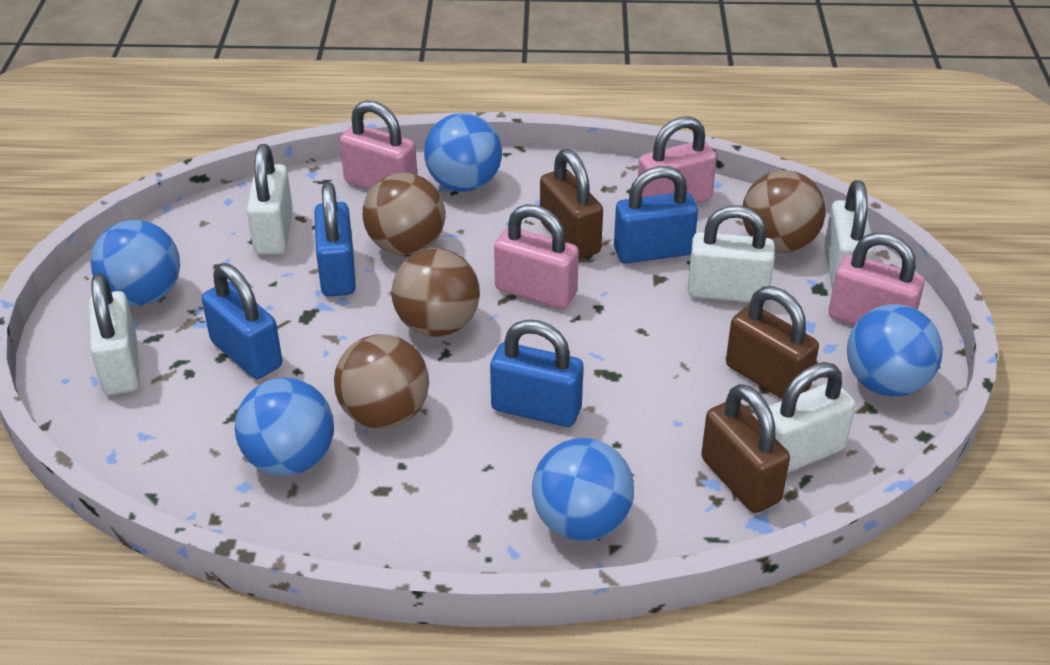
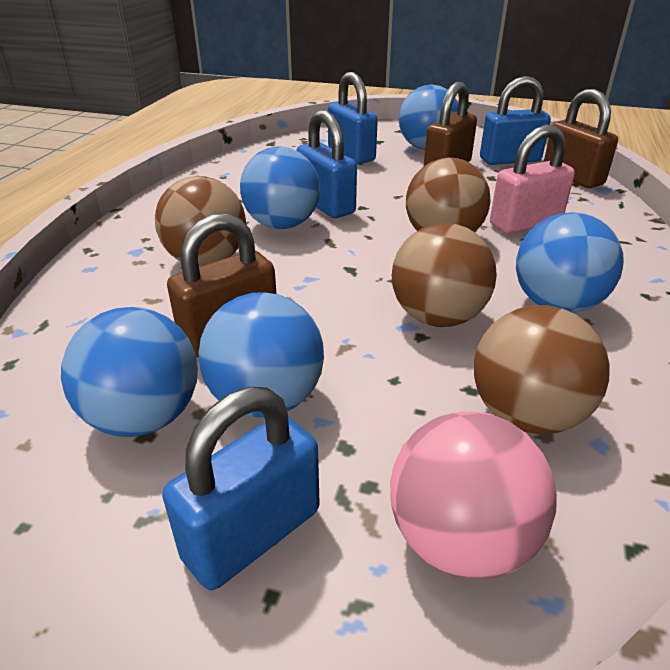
pink ball: none = 0 -> [390,411,557,579] = 1
pink padlock: [340,100,417,190] [494,204,579,309] [638,116,717,204] [829,232,925,325] = 4 -> [490,125,575,234] = 1
white padlock: [89,273,140,395] [247,144,293,255] [687,205,775,303] [769,362,855,473] [824,180,875,290] = 5 -> none = 0

